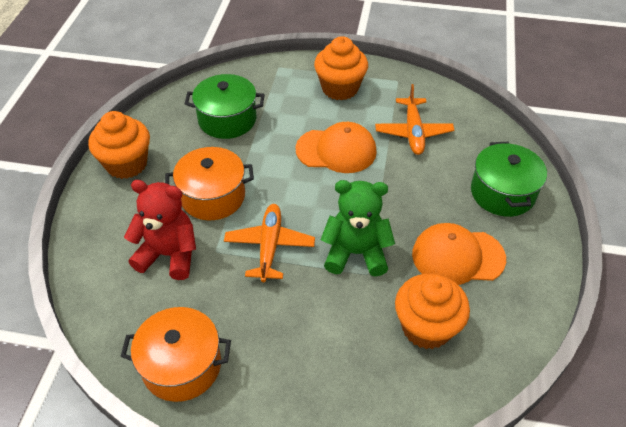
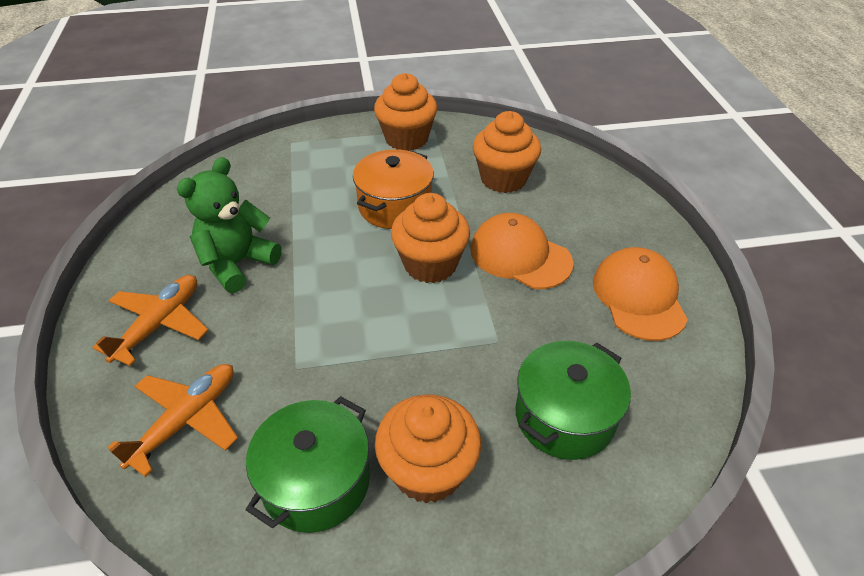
orange cupcake: [88,111,150,179] [314,36,368,101] [395,274,470,349] = 3 -> [374,73,437,151] [375,394,481,503] [391,193,470,283] [473,111,541,193] = 4
orange pot: [120,307,231,402] [165,147,254,220] = 2 -> [353,149,434,229] = 1
red teddy bear: [124,180,196,280] = 1 -> none = 0

